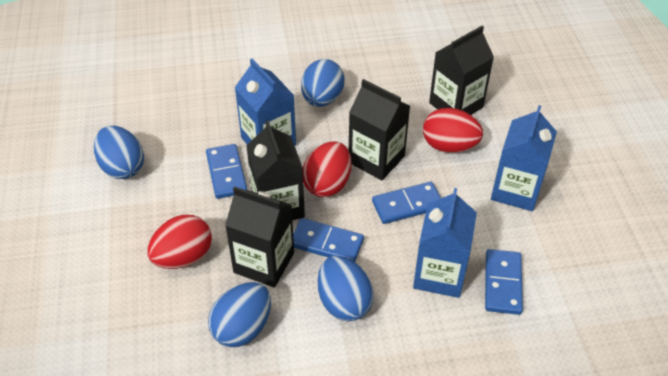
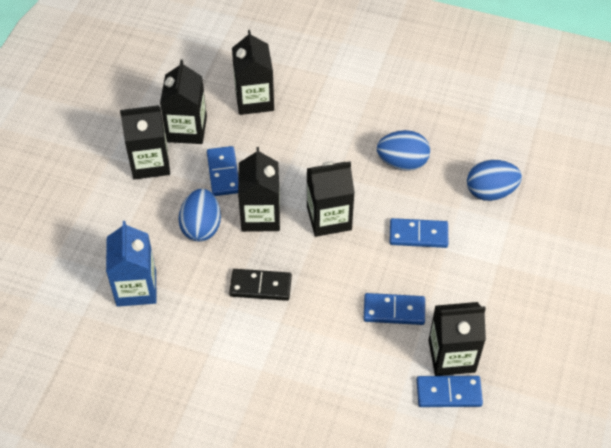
black carton: [225,186,294,288] [246,120,305,220] [349,79,410,180] [429,26,494,115] = 4 -> [120,105,170,180] [160,60,207,144] [232,30,274,115] [238,147,280,232] [307,161,355,237] [429,302,486,376] = 6
black domino: none = 0 -> [229,269,292,301] = 1
blue carton: [234,59,296,146] [413,188,477,298] [491,105,557,211] = 3 -> [106,221,157,307] = 1
blue egg: [94,126,144,179] [208,282,271,347] [301,59,345,107] [318,256,374,321] = 4 -> [178,189,221,241] [377,130,430,171] [467,160,522,201] = 3
red egg: [148,215,212,269] [303,141,352,197] [423,108,483,153] = 3 -> none = 0

